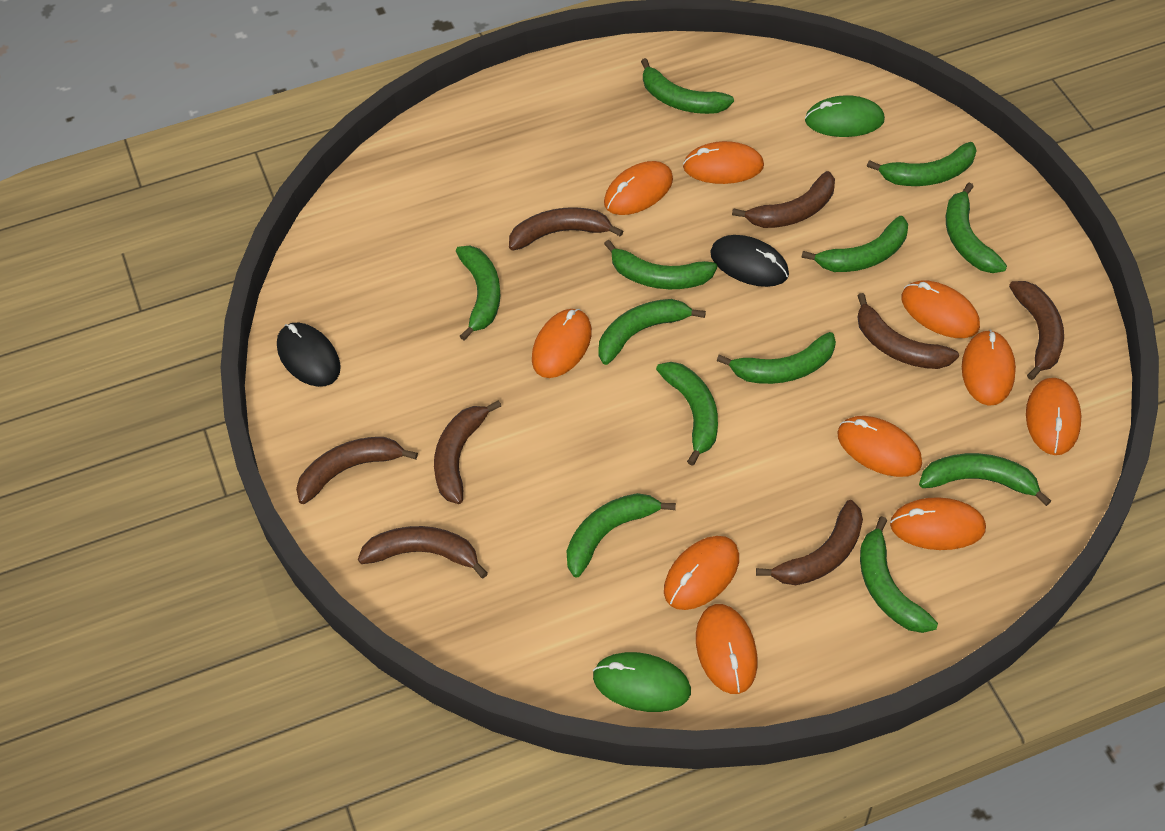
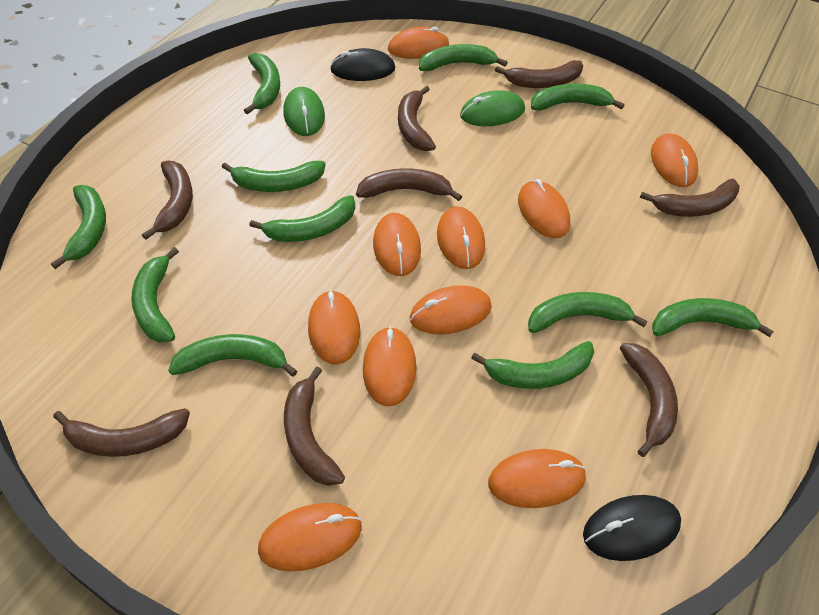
green banana: [456,246,501,340] [566,493,676,577] [598,299,706,365] [604,240,717,289] [641,58,734,114] [656,362,718,466] [717,332,836,384] [802,216,908,272] [860,516,938,633] [867,142,977,186] [919,453,1051,506] [946,183,1007,273] = 12 -> [51,185,106,269] [131,247,179,342] [168,334,297,377] [222,161,326,192] [244,53,280,115] [249,195,355,242] [419,44,508,71] [471,341,594,389] [528,292,647,333] [531,84,624,110] [652,298,774,337] = 11

